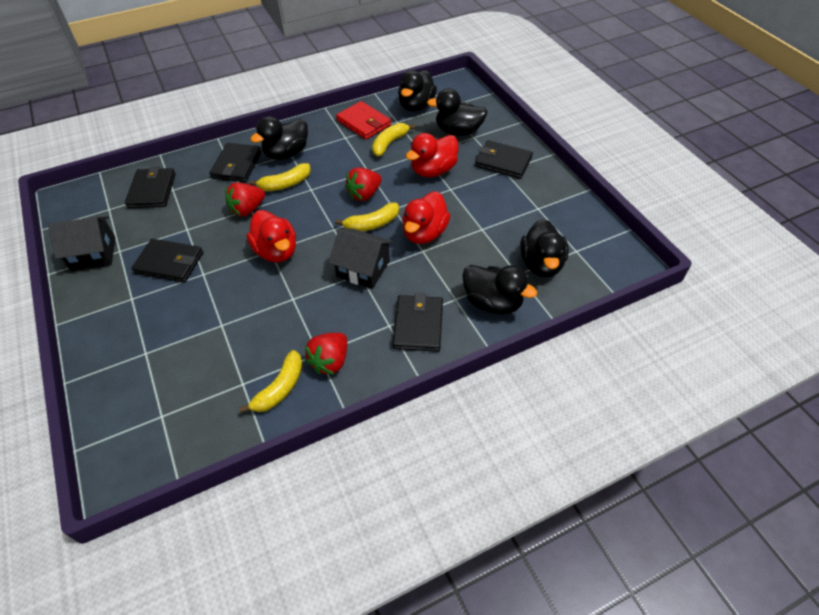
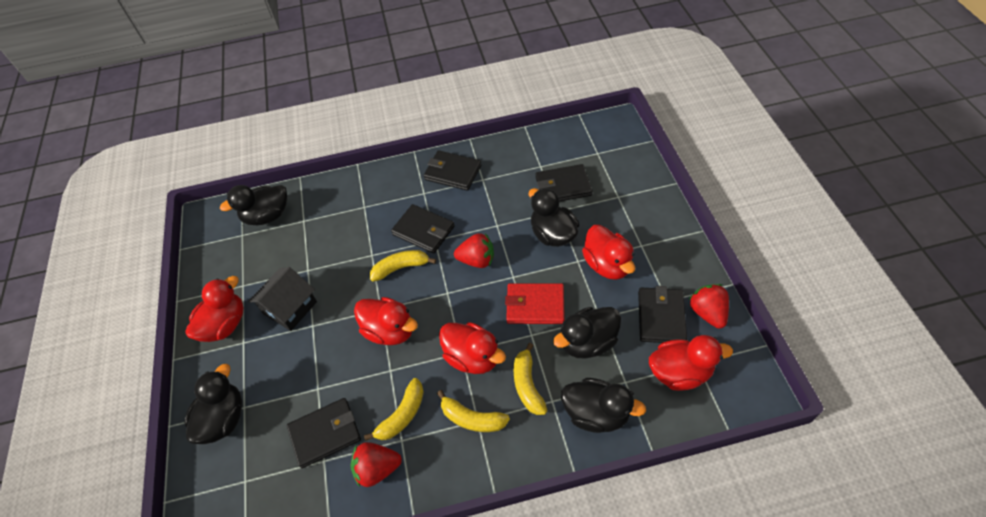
black house: [48,216,115,271] [329,228,393,289] = 2 -> [248,267,317,331] = 1
red duck: [246,210,296,262] [402,191,450,244] [406,133,458,177] = 3 -> [185,276,244,342] [354,297,418,345] [439,322,506,374] [582,225,635,280] [649,335,733,391] = 5

